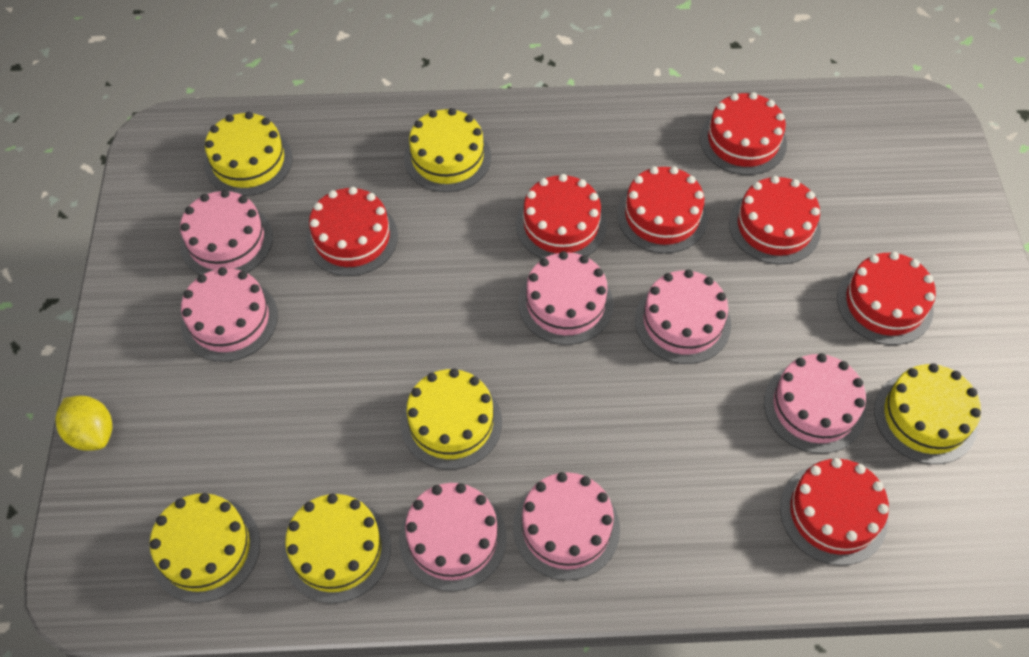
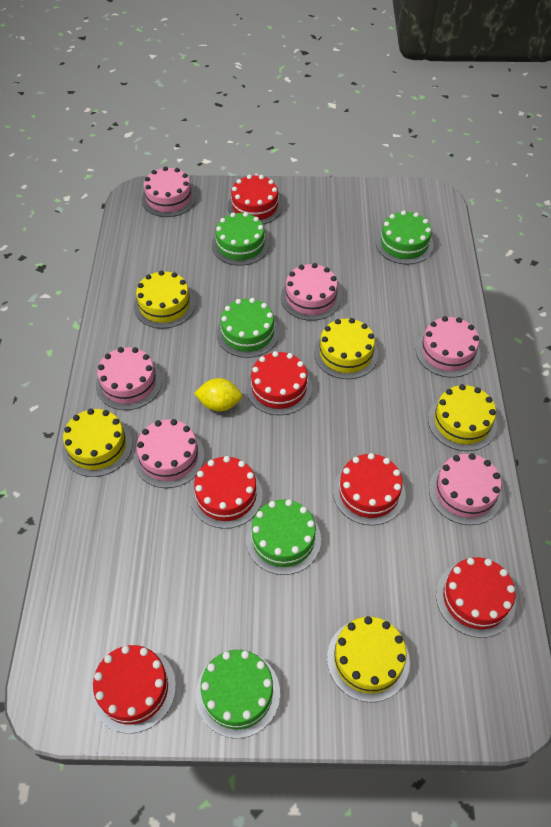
green cake: none = 0 -> [196,650,280,738] [212,212,269,266] [216,298,279,358] [246,499,321,575] [376,211,433,264] = 5
pink cake: [180,190,273,275] [181,267,278,362] [399,483,507,591] [513,472,620,580] [518,251,613,345] [635,269,731,364] [764,353,866,454] = 7 -> [96,347,162,410] [134,419,204,488] [142,166,196,217] [281,263,341,321] [416,316,480,377] [429,453,502,525] = 6
red cake: [306,187,398,276] [516,174,607,258] [617,166,708,253] [700,92,787,175] [729,176,821,265] [780,458,889,566] [837,252,936,345] = 7 -> [91,645,176,733] [190,456,263,529] [227,175,283,224] [246,351,312,415] [333,453,406,525] [436,557,516,638] = 6
yellow cake: [150,493,260,603] [204,112,293,196] [282,494,391,603] [401,368,502,470] [404,108,491,192] [874,363,981,464] = 6 -> [62,409,133,477] [134,270,195,329] [314,318,378,379] [327,616,410,702] [428,384,497,451] = 5

